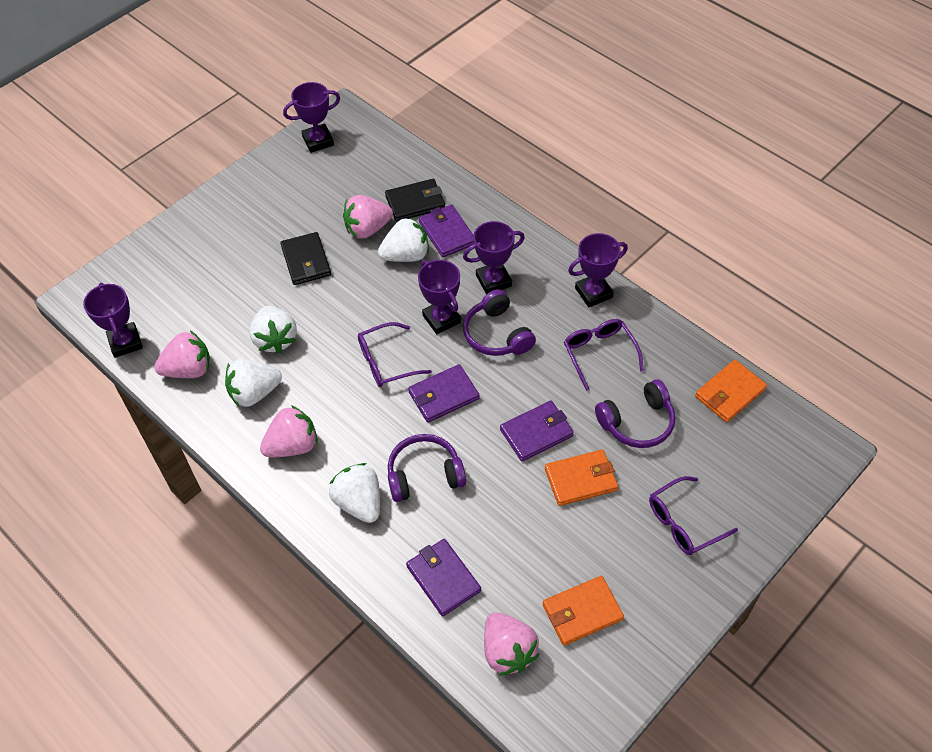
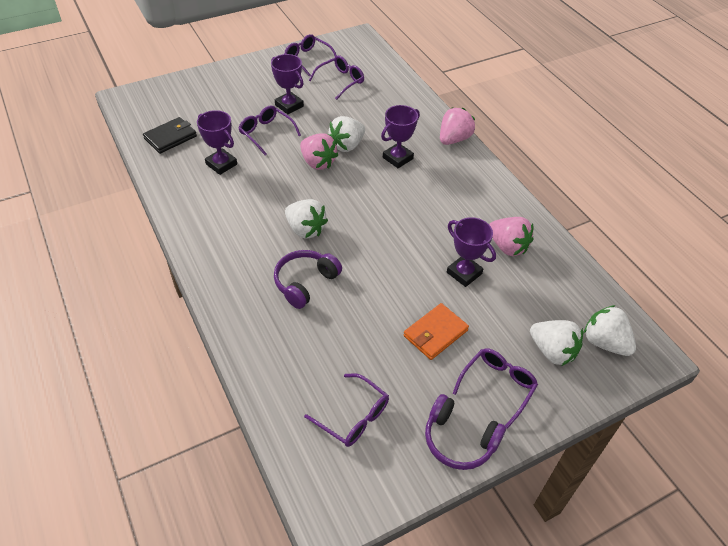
black wallet: [281,232,331,285] [385,179,445,222] = 2 -> [143,117,197,154] = 1
orange wallet: [543,576,624,646] [545,450,618,506] [695,360,767,423] = 3 -> [404,303,469,360] = 1
pink strawberry: [154,331,210,378] [260,405,318,457] [343,195,393,239] [484,612,539,676] = 4 -> [300,133,338,170] [440,107,475,145] [489,217,533,256] = 3
purple glasses: [358,322,432,387] [564,319,644,391] [649,476,738,555] = 3 -> [238,106,301,155] [284,34,337,77] [304,373,389,447] [309,55,364,100] [453,348,538,429] = 5
purple headphones: [388,434,466,502] [463,289,536,356] [595,379,675,448] = 3 -> [274,250,342,309] [425,394,506,470] = 2
purple trophy: [83,283,143,358] [283,82,340,153] [418,260,461,334] [463,221,525,294] [568,233,628,307] = 5 -> [197,110,237,175] [271,54,304,114] [381,105,420,168] [447,217,496,287] = 4
purple wallet: [406,539,481,616] [408,364,480,423] [419,205,474,257] [500,401,574,461] = 4 -> none = 0

